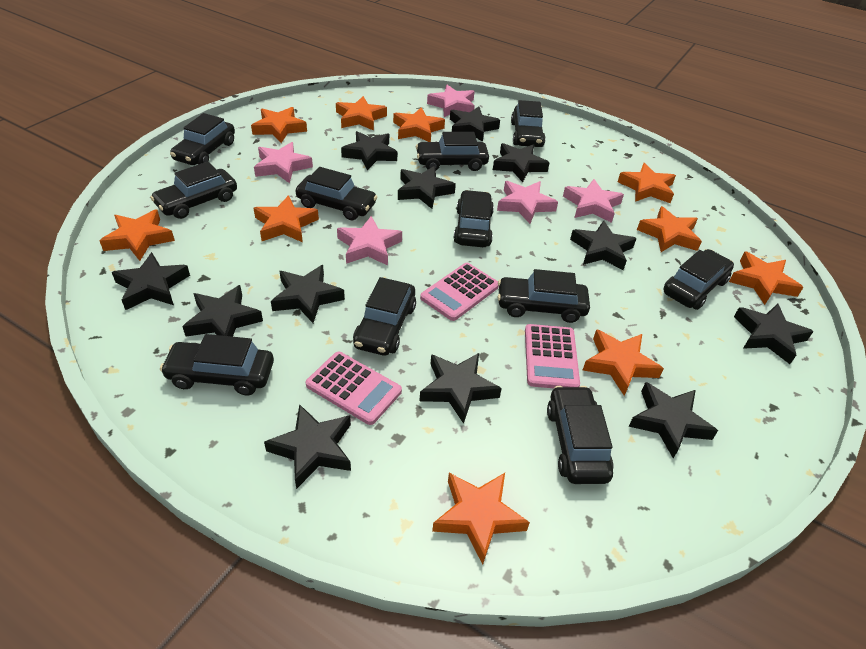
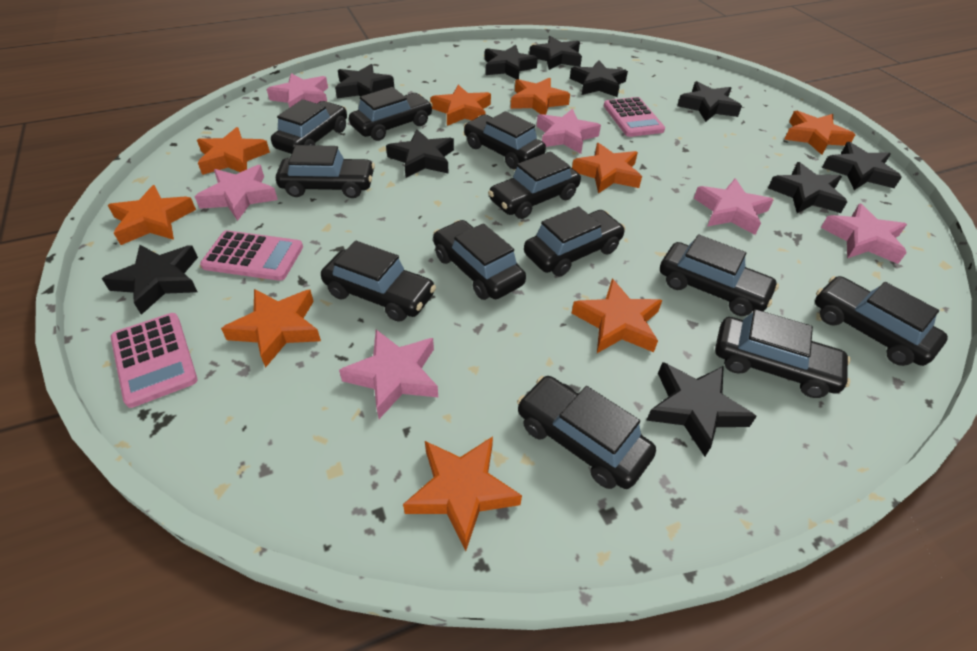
black car: [150,161,237,219] [160,334,274,395] [170,113,235,165] [296,167,377,221] [353,277,416,356] [416,132,489,171] [453,190,494,247] [497,269,590,323] [511,100,546,147] [547,386,613,484] [663,249,734,310] = 11 -> [271,99,347,154] [276,145,375,198] [321,241,436,322] [349,87,433,141] [433,220,526,300] [464,111,546,169] [488,151,581,219] [517,376,656,489] [524,206,625,277] [660,235,779,316] [715,309,851,398] [815,276,948,366] = 12
black star: [112,252,190,310] [182,285,263,337] [264,404,351,489] [271,265,345,323] [341,131,397,170] [398,166,456,209] [420,353,502,424] [450,107,500,142] [493,143,550,182] [570,221,637,270] [628,382,718,458] [734,303,814,364] = 12 -> [102,245,198,315] [335,64,394,98] [386,129,454,178] [485,45,538,80] [529,36,582,70] [570,60,628,97] [646,362,757,457] [677,81,742,122] [768,162,847,213] [822,142,902,190] = 10
orange star: [99,209,175,261] [251,107,307,143] [254,195,319,242] [336,96,387,131] [393,107,445,142] [432,473,530,564] [583,329,664,396] [618,163,676,203] [637,206,702,252] [729,251,803,305] = 10 -> [108,185,196,245] [197,127,270,175] [221,289,321,368] [403,436,522,551] [430,85,491,126] [511,78,570,115] [572,143,642,193] [572,278,662,353] [784,111,855,155] = 9
pink star: [254,142,313,183] [337,216,402,265] [427,85,475,117] [497,181,558,224] [563,179,624,223] = 5 -> [194,165,278,221] [267,73,328,108] [339,329,438,419] [537,109,601,154] [694,178,773,235] [821,204,907,264] = 6

